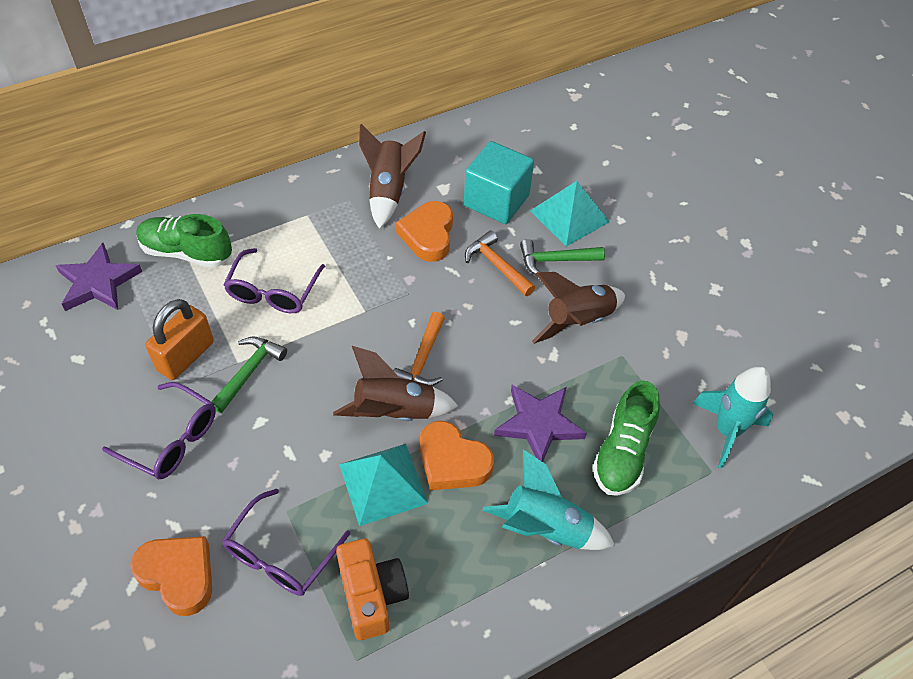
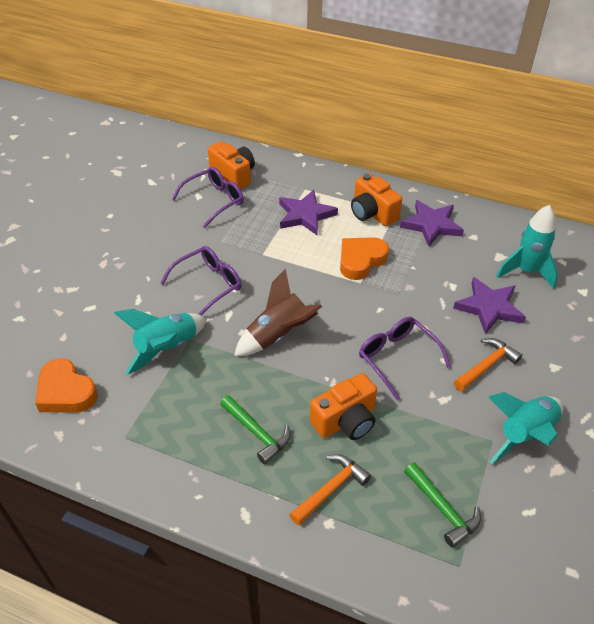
brown rocket: [333,346,458,421] [359,124,426,229] [532,272,625,344] = 3 -> [234,268,322,356] = 1
green shoe: [136,214,232,268] [593,380,660,496] = 2 -> none = 0
orange camera: [336,538,409,640] = 1 -> [208,141,255,190] [310,373,377,440] [351,173,402,226] = 3
orange heart: [130,536,212,616] [396,201,453,262] [420,421,494,490] = 3 -> [35,358,98,413] [340,237,389,280] = 2
orange padlock: [145,299,214,380] = 1 -> none = 0
purple star: [55,243,142,311] [494,385,587,462] = 2 -> [279,190,338,235] [400,200,464,246] [453,277,526,334] = 3
turquoise cube: [464,141,534,224] = 1 -> none = 0
turquoise pyramid: [339,444,428,526] [530,181,610,246] = 2 -> none = 0
turquoise rocket: [483,450,615,550] [692,366,773,469] = 2 -> [114,309,207,375] [489,392,564,464] [496,205,558,289] = 3

